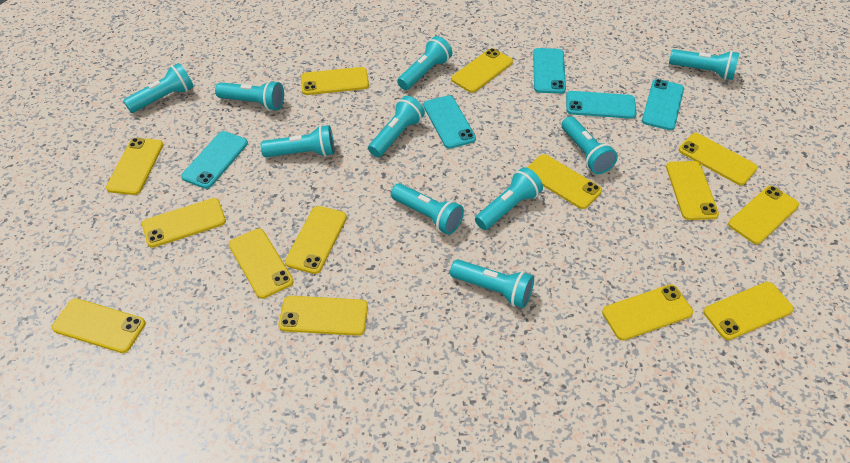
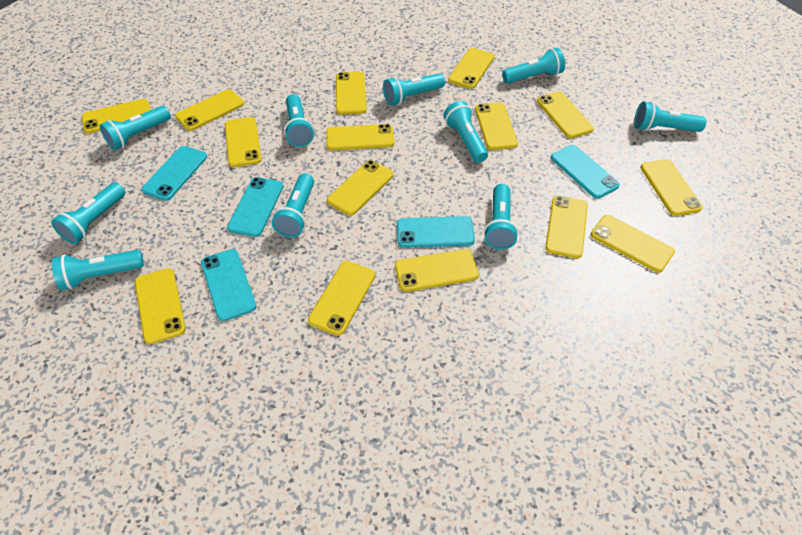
yellow phone: [52,298,146,353] [106,138,163,195] [142,198,226,248] [229,228,294,299] [279,296,368,336] [285,206,347,274] [301,67,369,95] [451,48,513,93] [527,154,602,209] [602,284,693,341] [666,161,719,220] [679,133,758,185] [703,282,794,340] [728,186,799,244] = 14 -> [82,99,151,134] [135,268,186,344] [175,89,244,131] [225,117,262,167] [308,261,375,336] [326,124,394,150] [327,160,394,216] [336,72,366,115] [395,249,479,292] [448,48,494,89] [475,102,518,150] [537,91,594,138] [545,196,588,259] [591,215,675,273] [640,159,703,216] = 15

